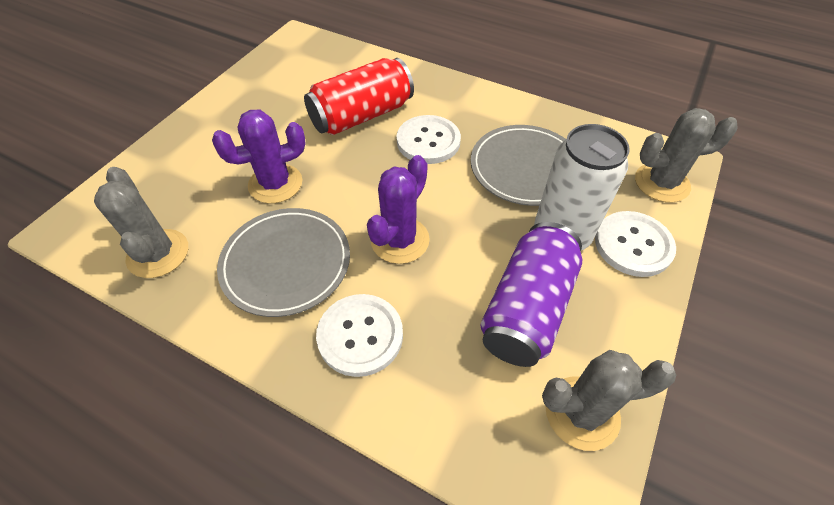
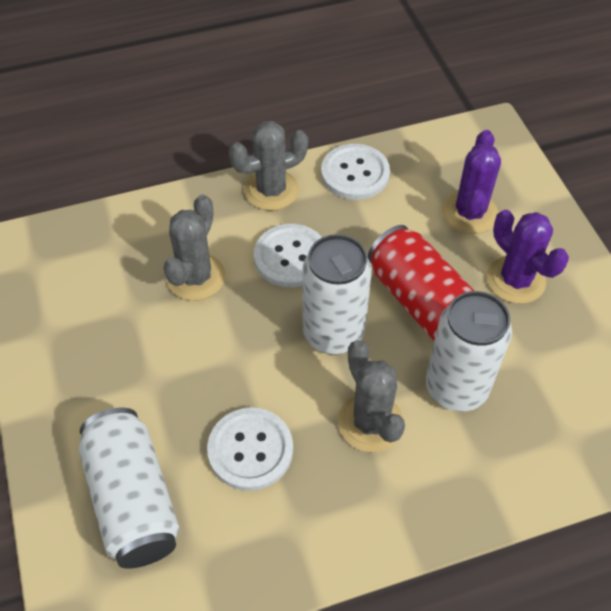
grey plate: [217,208,350,317] [471,125,566,206] = 2 -> none = 0
purple can: [480,222,582,367] = 1 -> none = 0
white can: [534,124,630,250] = 1 -> [79,407,180,569] [302,234,372,355] [426,291,512,412] = 3

